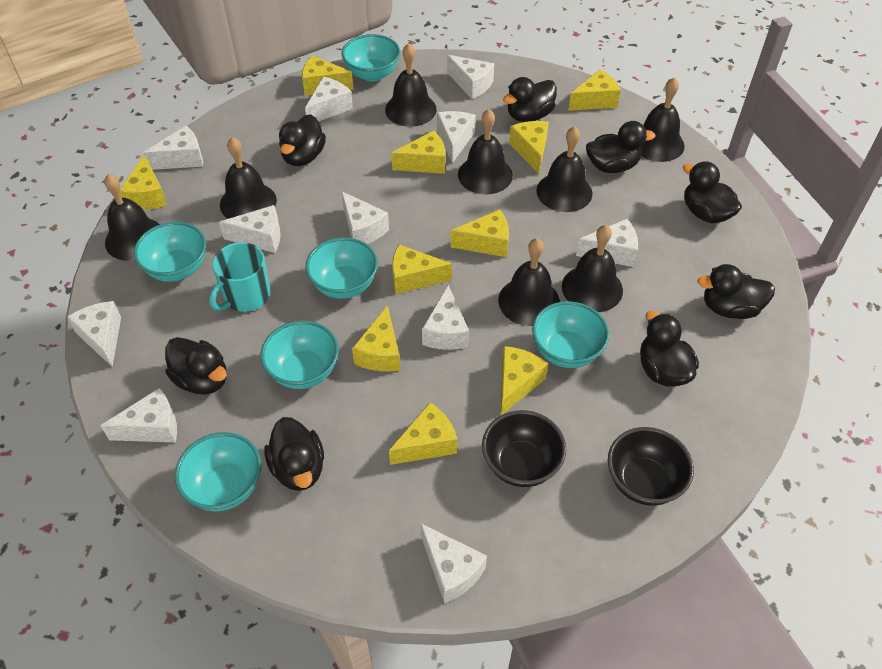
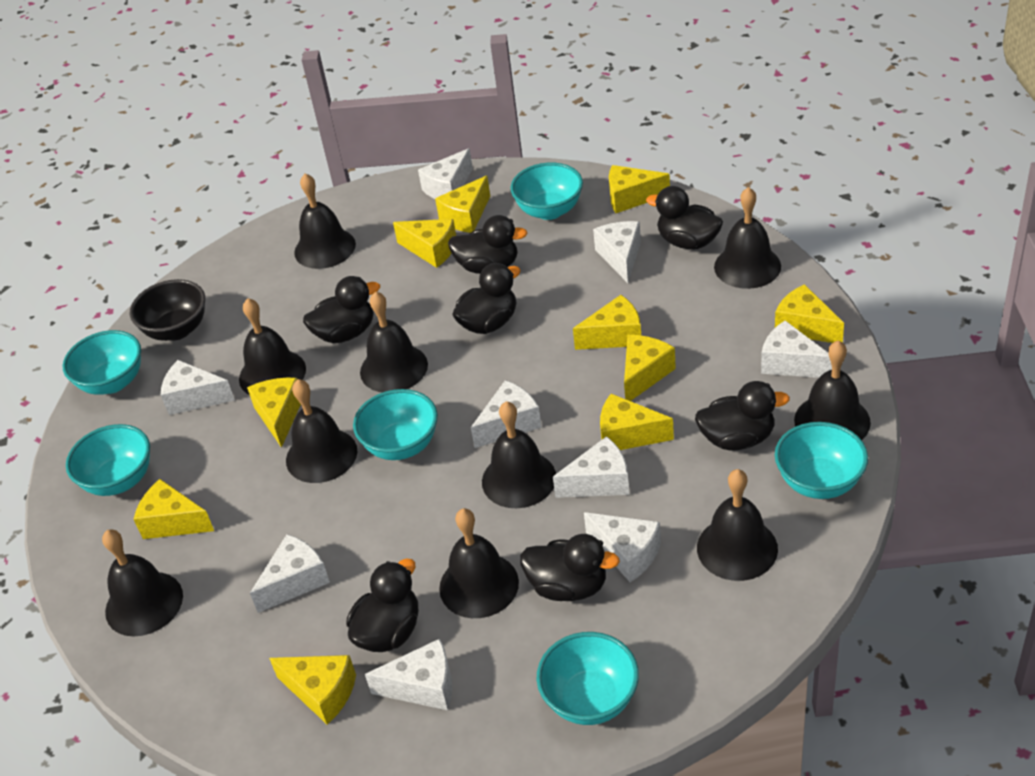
black bell: [104,174,160,261] [220,137,277,219] [385,43,437,127] [458,109,513,195] [498,238,560,326] [536,126,592,212] [562,225,623,312] [640,77,685,162] = 8 -> [102,529,183,637] [239,298,306,395] [286,379,357,483] [294,173,356,269] [360,291,428,393] [439,508,519,618] [482,401,556,508] [697,469,778,581] [714,187,781,289] [794,340,871,440] = 10
black bowl: [482,410,566,487] [608,427,694,506] = 2 -> [130,279,205,341] = 1
black duck: [165,337,227,395] [264,417,324,491] [279,114,326,166] [503,77,557,122] [586,121,655,173] [640,311,699,387] [683,161,742,223] [697,264,775,319] = 8 -> [303,276,380,343] [346,559,418,652] [448,215,528,274] [452,263,521,334] [520,534,620,601] [646,186,723,249] [695,381,790,451] = 7
turquoise mug: [209,242,270,312] = 1 -> none = 0
white cheese: [67,301,121,367] [100,388,177,442] [144,126,203,170] [219,205,281,253] [305,77,353,122] [341,191,389,244] [420,523,487,603] [422,285,469,350] [437,111,476,163] [447,55,494,99] [576,219,638,267] = 11 -> [161,360,235,415] [250,534,330,613] [365,639,452,710] [418,148,473,199] [471,380,542,448] [553,436,629,498] [584,512,661,582] [593,221,641,283] [761,321,832,378] = 9

